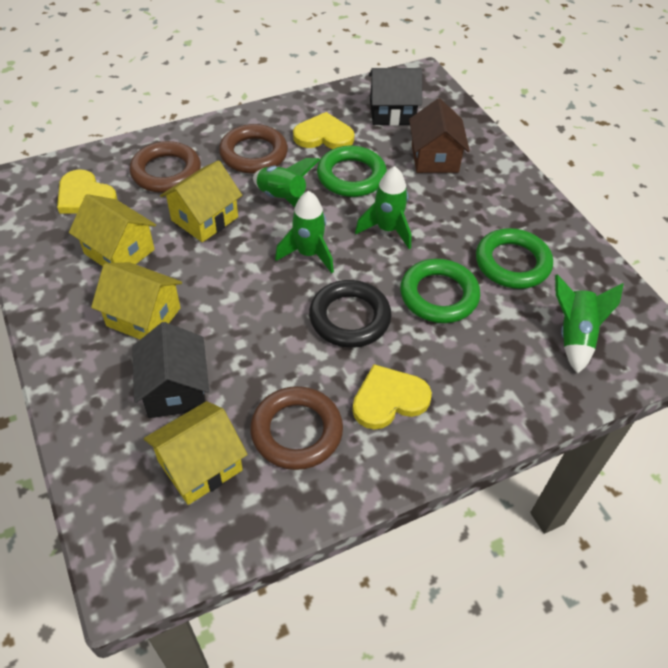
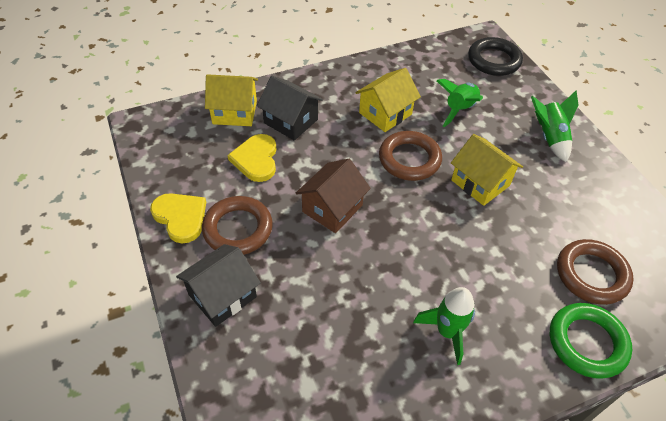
green ring: [317,146,387,197] [400,259,480,323] [476,228,553,289] = 3 -> [550,303,632,379] = 1
green rocket: [253,158,320,207] [275,191,334,273] [355,166,411,249] [555,274,624,374] = 4 -> [413,287,475,365] [437,79,483,127] [531,91,579,162] = 3
yellow heart: [57,169,117,214] [293,112,354,149] [352,364,432,430] = 3 -> [150,193,206,243] [227,134,276,182] = 2
yellow house: [69,194,156,266] [91,262,182,340] [144,401,248,505] [160,160,242,242] = 4 -> [205,74,258,126] [355,68,421,132] [451,134,523,206] = 3

